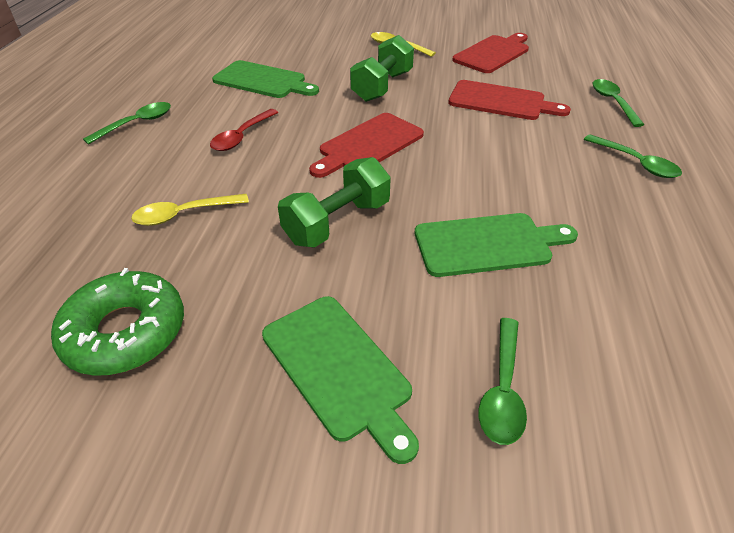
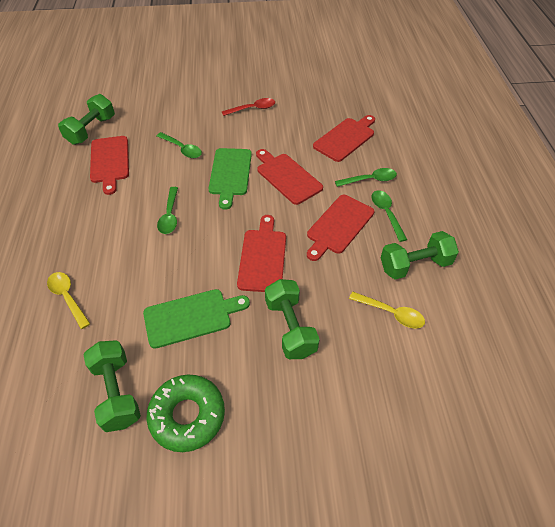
green cutting board: [212,60,319,98] [262,296,419,464] [415,213,578,277] = 3 -> [143,289,250,349] [208,148,252,210] = 2
green dumbbell: [278,157,391,248] [350,35,414,102] = 2 -> [58,94,115,145] [83,340,141,432] [265,279,319,359] [381,231,459,280] = 4
red cutting board: [309,113,424,178] [448,80,571,120] [452,33,529,73] = 3 -> [90,136,129,195] [237,215,286,292] [256,149,323,205] [307,195,375,261] [313,115,375,162] = 5

